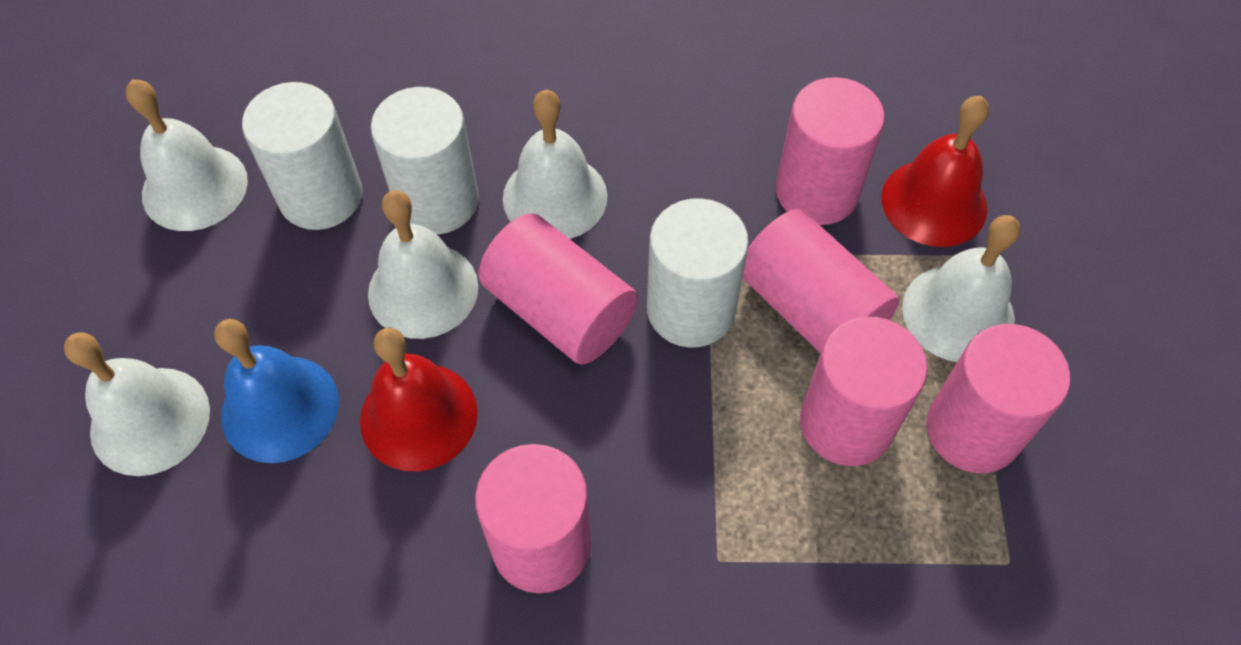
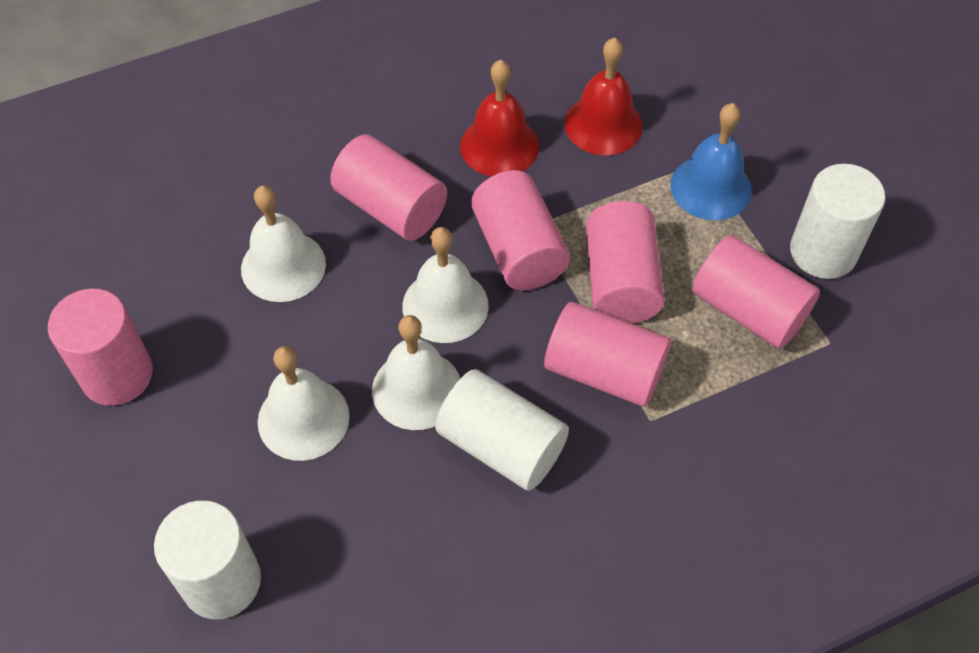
white bell: [64,332,210,476] [125,80,248,231] [368,190,478,339] [503,90,607,239] [902,215,1021,362] = 5 -> [241,185,326,302] [258,346,350,461] [372,315,460,430] [402,227,489,343] = 4

